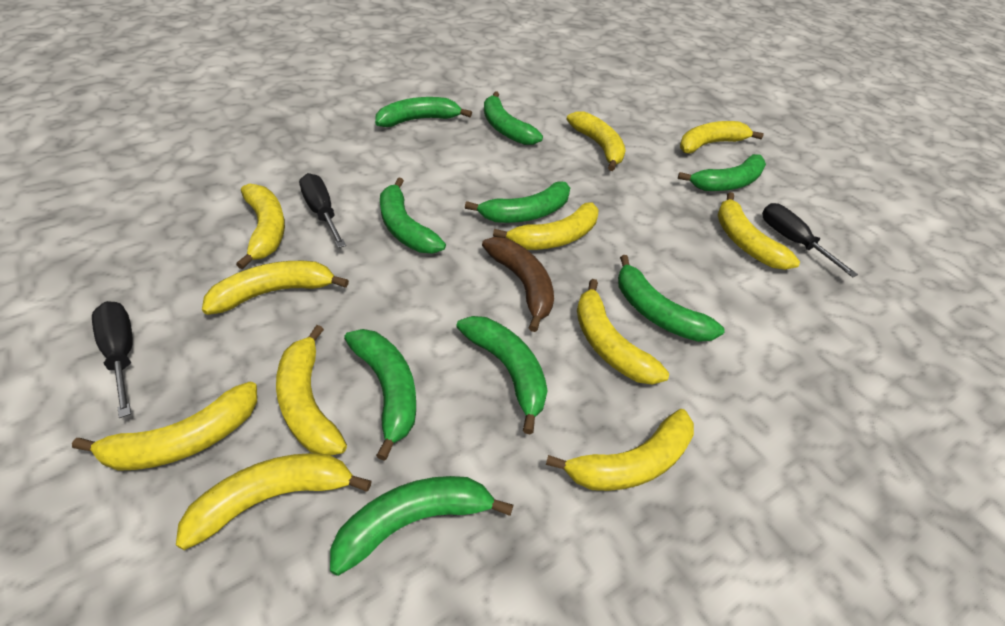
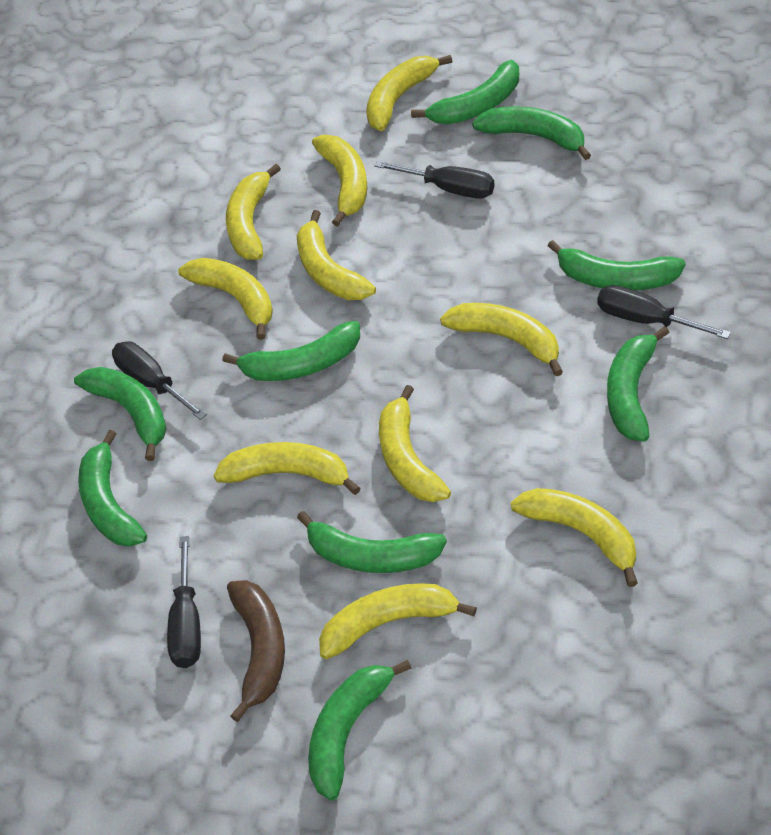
black screwdriver: [92,301,133,418] [299,173,346,248] [762,203,858,277] = 3 -> [112,341,207,420] [167,536,201,668] [374,160,495,199] [597,285,731,339] = 4
yellow banana: [72,382,257,471] [176,453,372,550] [202,261,349,315] [236,183,285,269] [276,325,347,456] [493,202,598,250] [546,409,694,491] [567,111,626,171] [577,279,669,385] [680,121,764,154] [718,192,800,270] = 11 -> [178,258,273,340] [214,442,361,495] [226,164,281,260] [297,210,376,300] [312,135,367,227] [319,583,477,659] [366,55,452,131] [379,385,451,502] [440,303,563,376] [511,488,638,587] = 10

